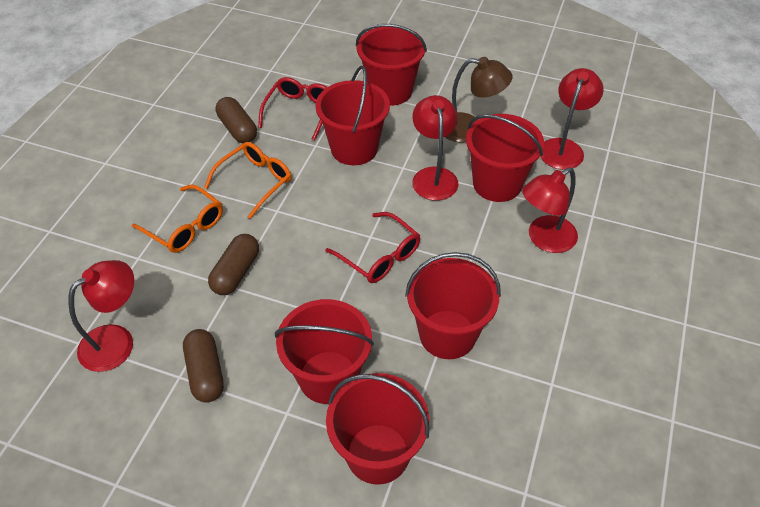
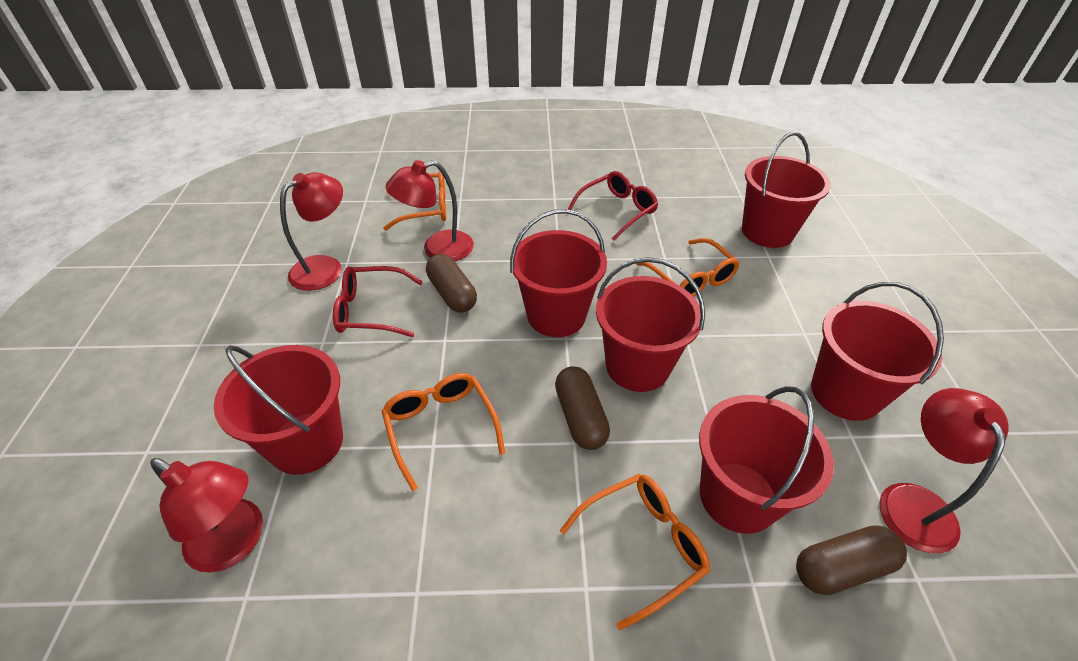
brown lamp: [445,57,512,143] = 1 -> none = 0
orange glasses: [132,184,223,253] [204,142,291,219] = 2 -> [382,373,505,491] [383,171,446,230] [560,474,710,630] [636,238,740,297] = 4

